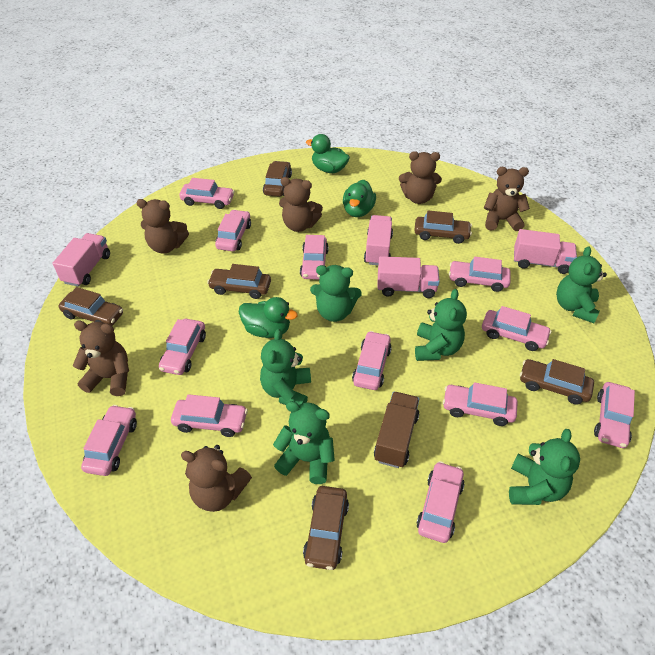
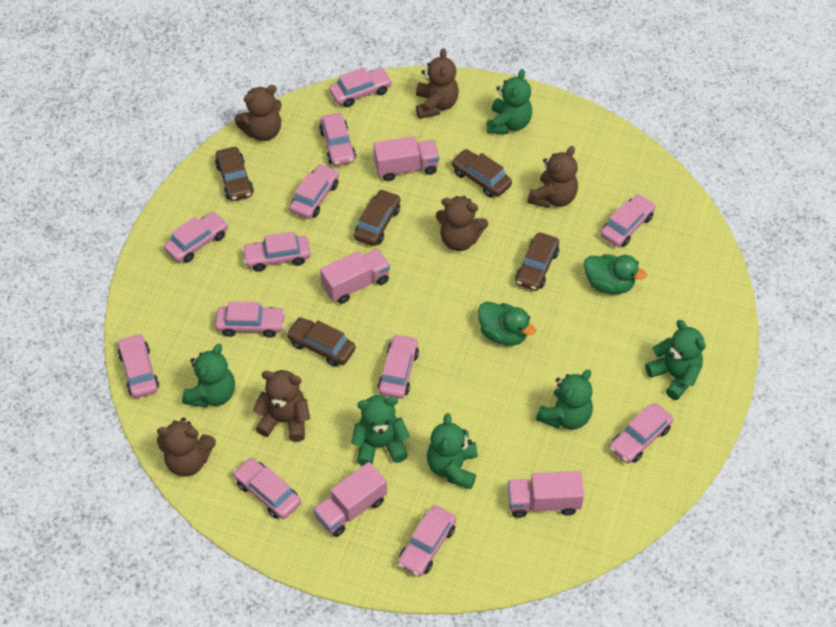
brown car: [59,287,123,326] [207,264,271,299] [263,161,292,197] [303,486,349,570] [414,211,472,244] [520,359,594,404] = 6 -> [215,147,254,201] [286,317,356,367] [354,189,400,246] [451,149,512,198] [515,233,559,291] = 5
brown truck: [374,392,419,468] = 1 -> none = 0
green duck: [239,297,298,338] [306,134,350,173] [343,180,376,217] = 3 -> [478,302,536,346] [584,254,647,294] = 2

